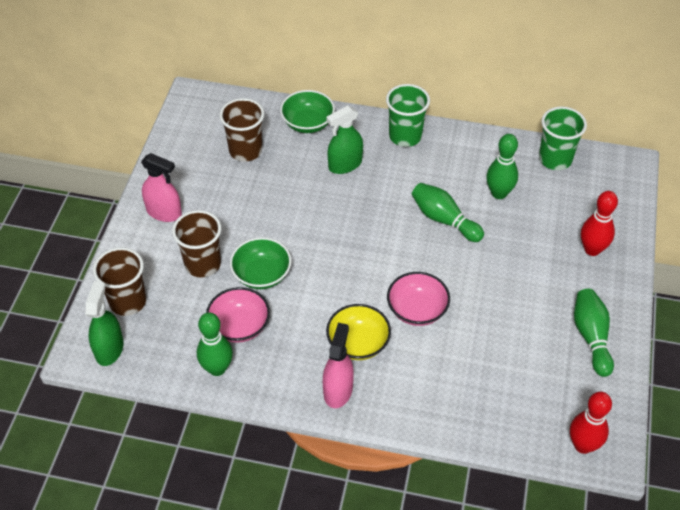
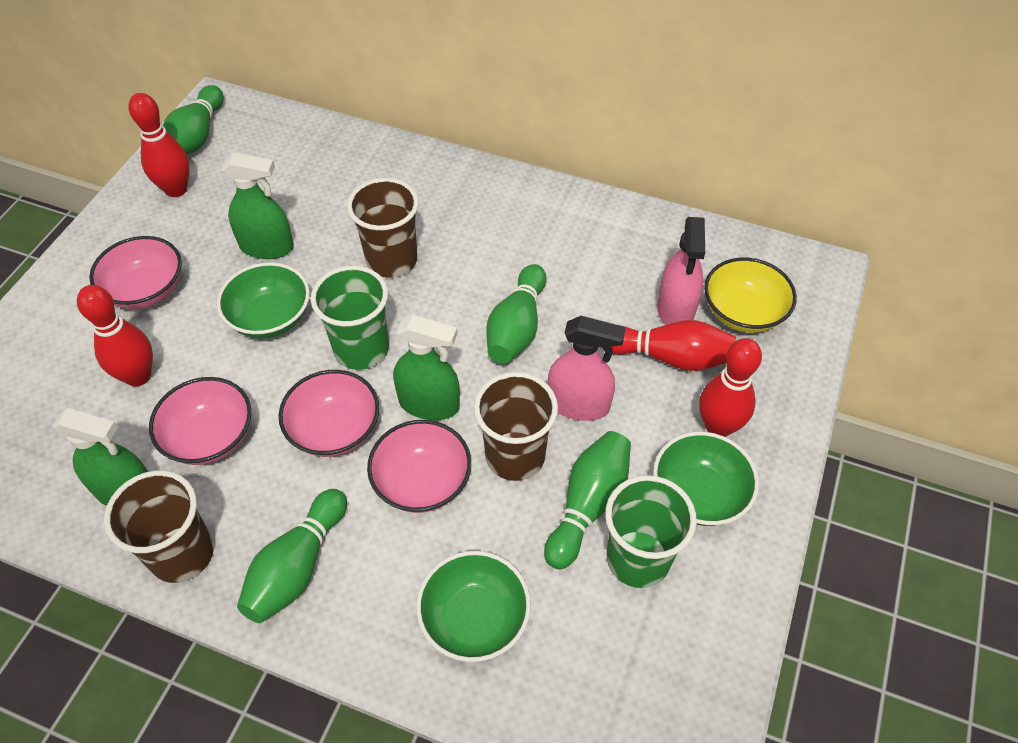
green bowl: [230,237,291,289] [280,90,335,133] = 2 -> [217,262,310,338] [416,551,531,662] [653,432,759,526] = 3
green spray bottle: [85,281,124,366] [326,105,363,174] = 2 -> [52,408,148,506] [221,152,294,259] [393,315,460,420] = 3
pink bowl: [206,287,270,343] [387,272,450,326] = 2 -> [89,236,182,309] [149,377,252,465] [278,370,379,457] [367,420,471,513] = 4
red bowling pin: [570,392,612,454] [581,191,618,256] = 2 -> [77,285,153,386] [128,93,190,197] [602,320,736,371] [699,338,762,437] = 4

